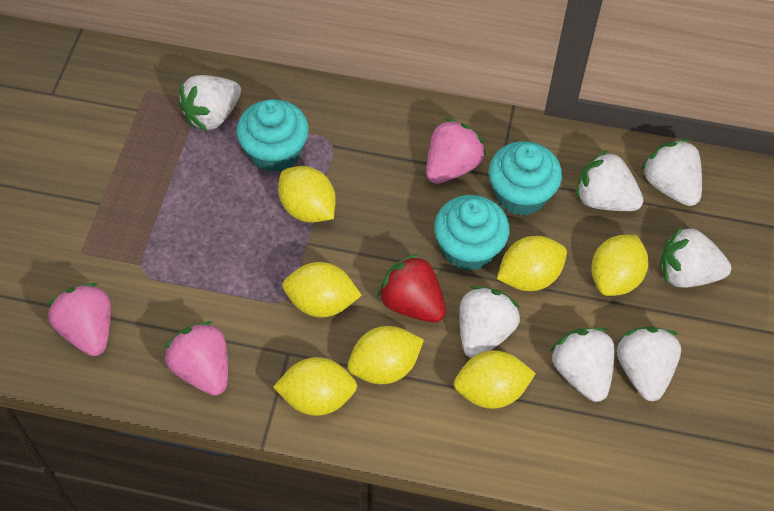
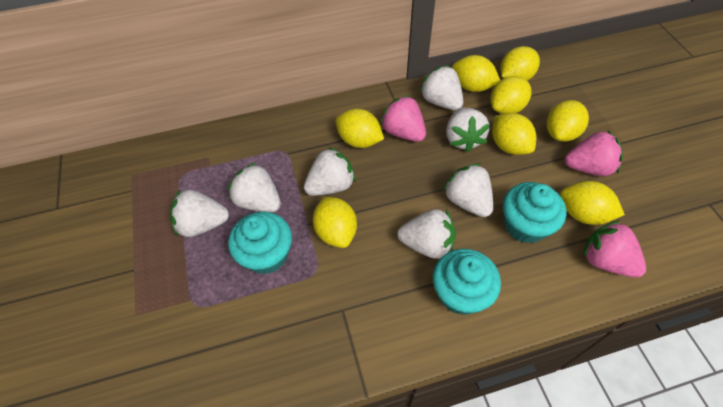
red strawberry: [377,254,446,322] = 1 -> none = 0
yellow lemon: [273,357,357,416] [278,166,336,223] [282,262,362,317] [348,326,424,384] [454,350,536,409] [497,236,567,291] [591,235,648,296] = 7 -> [313,197,357,248] [336,109,384,148] [452,55,500,92] [491,76,532,114] [492,113,536,155] [500,46,540,81] [547,100,589,142] [560,181,625,225] = 8

